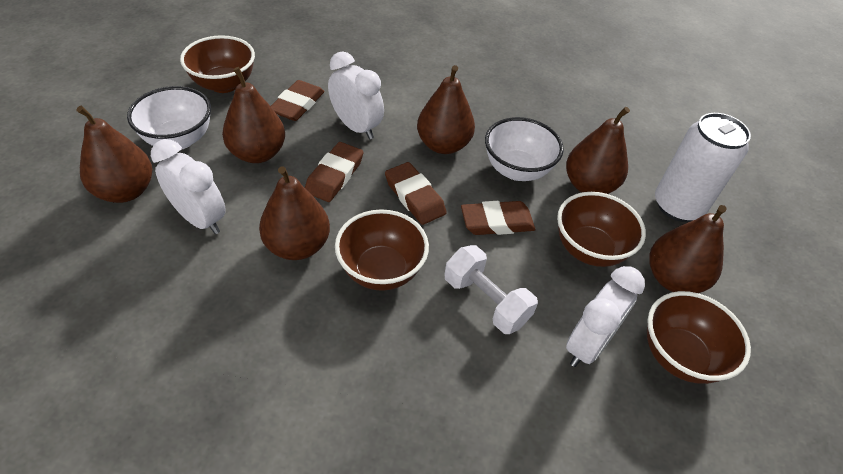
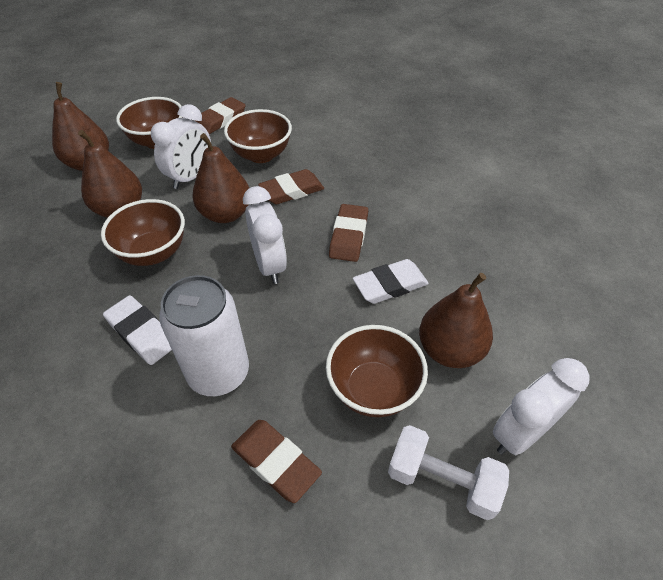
brown pear: [76,106,152,203] [222,67,285,163] [259,166,330,260] [417,65,475,154] [566,107,630,194] [649,205,727,293] = 6 -> [52,82,109,171] [78,130,142,218] [192,133,249,223] [419,273,493,368] = 4
white bowl: [127,86,211,150] [485,117,564,181] = 2 -> none = 0
white eraser: none = 0 -> [103,295,172,365] [353,259,429,304] = 2

